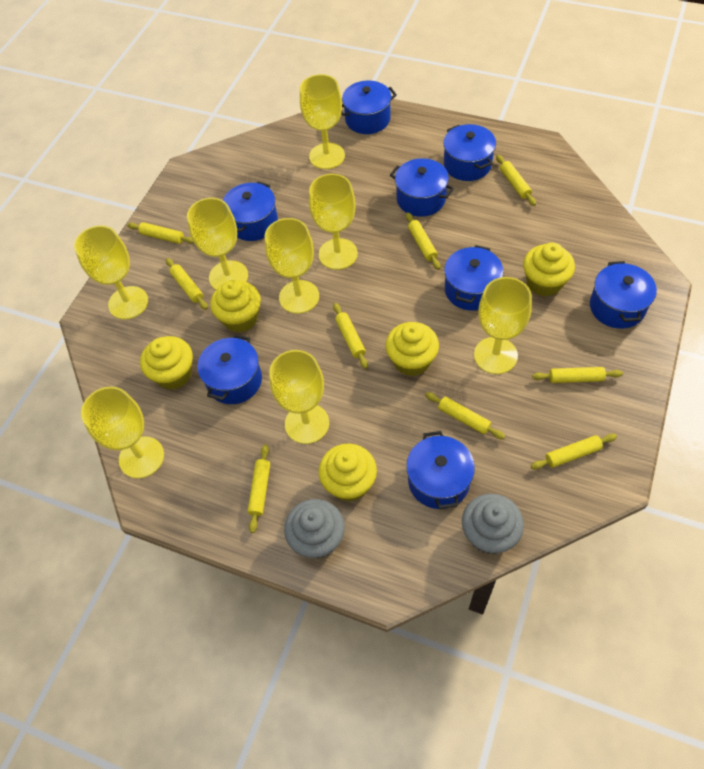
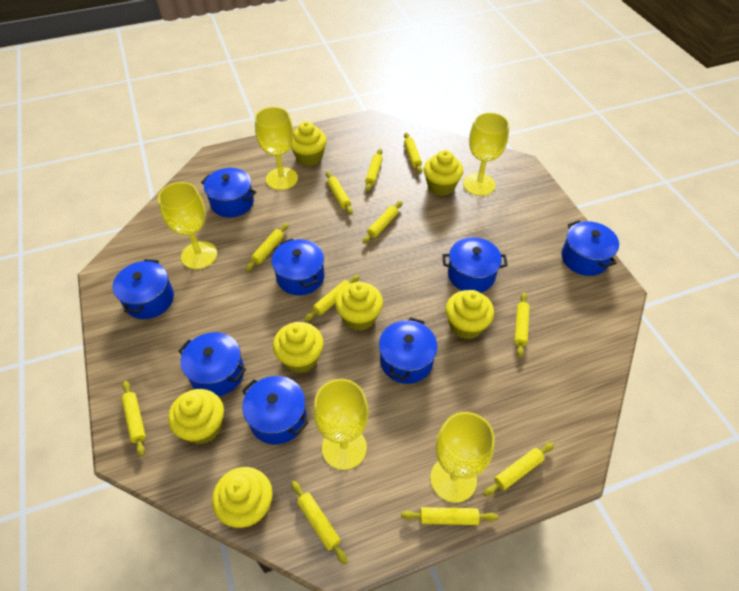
grey cupcake: [284,499,345,559] [462,494,524,554] = 2 -> none = 0
yellow cupcake: [140,336,193,390] [210,280,261,333] [319,444,377,502] [386,322,439,376] [523,243,575,297] = 5 -> [168,389,224,444] [212,467,273,528] [273,322,323,373] [291,121,327,166] [335,282,383,331] [424,150,463,196] [445,290,494,339] = 7
yellow goblet: [74,225,148,319] [81,387,164,479] [187,198,248,290] [265,218,319,314] [269,350,329,444] [300,74,345,169] [309,174,358,270] [474,277,532,374] = 8 -> [158,182,217,269] [255,107,298,190] [313,379,369,470] [430,412,495,503] [463,112,509,196] = 5
yellow rolling pin: [127,222,194,244] [166,258,208,310] [248,444,270,533] [333,303,368,369] [406,212,440,270] [425,392,505,439] [496,155,536,206] [531,434,617,469] [532,367,623,383] = 9 -> [121,381,146,456] [245,223,289,272] [291,481,348,565] [304,275,360,322] [326,171,353,215] [362,201,403,244] [365,149,383,192] [401,507,498,525] [404,133,422,174] [483,442,554,497] [514,292,530,358] = 11

